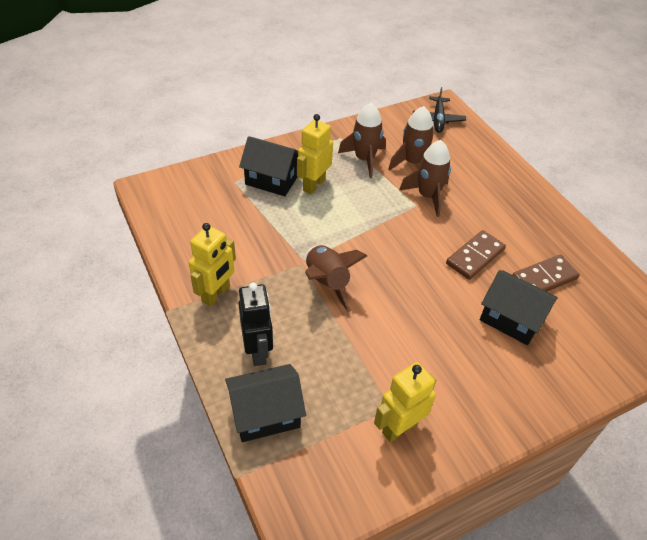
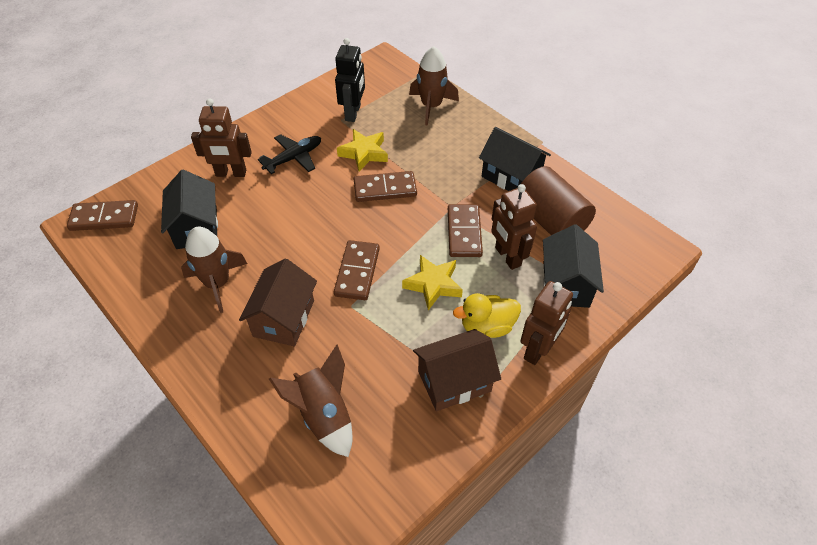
brown cylinder: none = 0 -> [521,166,596,235] = 1
brown domino: [446,230,506,280] [512,255,580,292] = 2 -> [67,200,138,231] [334,240,380,300] [354,171,417,202] [448,204,483,257] = 4
brown house: none = 0 -> [239,258,317,346] [413,329,501,411] = 2
brown robot: none = 0 -> [191,98,252,177] [492,184,537,270] [520,281,573,365] = 3
brown rocket: [305,245,367,312] [338,103,386,178] [388,106,433,171] [399,140,451,217] = 4 -> [181,227,248,313] [269,344,353,457] [409,46,459,126] = 3
yellow duck: none = 0 -> [453,293,521,338] = 1
yellow robot: [189,223,236,307] [297,114,333,194] [374,362,436,443] = 3 -> none = 0
yellow star: none = 0 -> [337,129,388,172] [402,255,463,311] = 2

